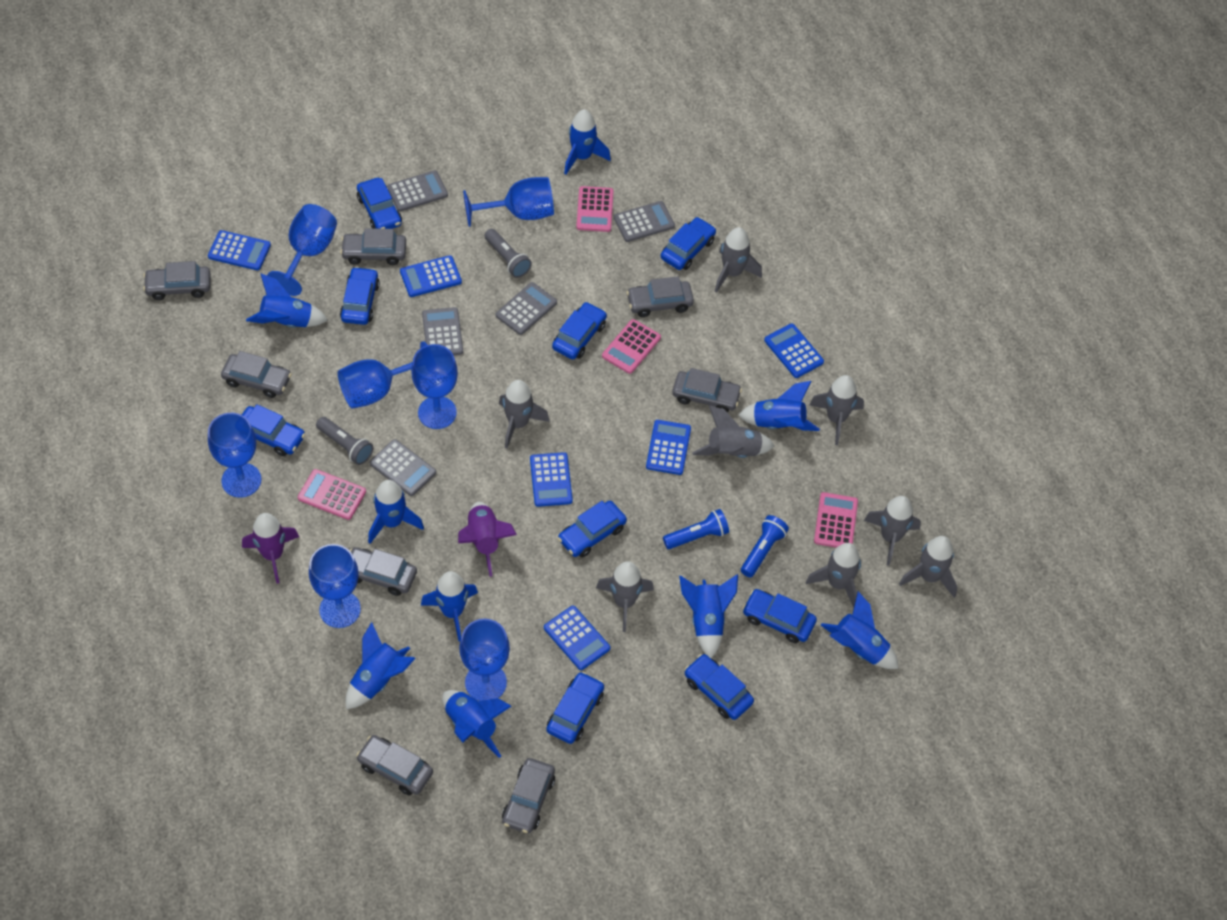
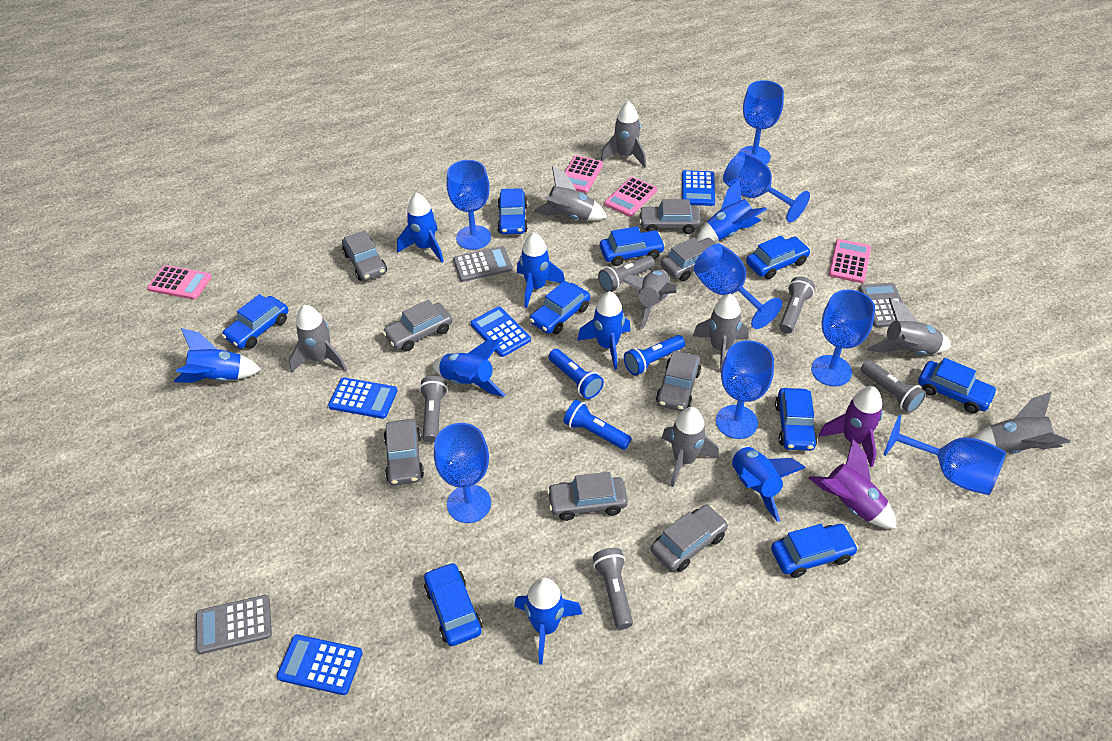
blue calculator: [208,230,271,270] [400,255,462,297] [530,452,573,507] [544,606,610,670] [646,420,691,475] [764,323,824,378] = 6 -> [277,634,363,695] [328,377,398,419] [471,306,531,357] [682,170,715,206] = 4
blue flashlight: [663,509,729,549] [741,515,789,577] = 2 -> [548,349,604,399] [563,400,632,450] [624,335,685,376] = 3
blue goblet: [208,413,262,498] [267,204,337,296] [309,544,361,628] [338,341,427,409] [411,344,458,429] [459,619,510,701] [463,177,554,227] = 7 -> [434,423,491,523] [447,160,491,250] [694,244,782,329] [716,340,774,439] [723,152,810,223] [738,80,784,164] [811,289,875,386] [884,415,1006,495] = 8
blue rocket: [246,273,328,328] [346,622,416,709] [368,480,424,544] [421,571,478,642] [442,690,511,758] [564,109,611,175] [679,574,738,658] [738,381,820,431] [821,591,899,669] = 9 -> [174,328,262,383] [397,192,444,263] [432,340,505,397] [514,577,582,665] [517,232,565,308] [577,291,631,370] [697,180,767,242] [731,445,806,522] = 8
grey calculator: [370,439,436,496] [387,170,448,212] [422,307,463,355] [496,282,557,335] [614,201,675,242] = 5 -> [196,595,272,654] [453,246,513,282] [859,283,903,327] = 3
grey flashlight: [316,417,373,465] [484,229,532,278] = 2 -> [419,376,448,443] [593,548,633,629] [598,255,655,292] [779,276,815,334] [861,360,926,413] = 5

